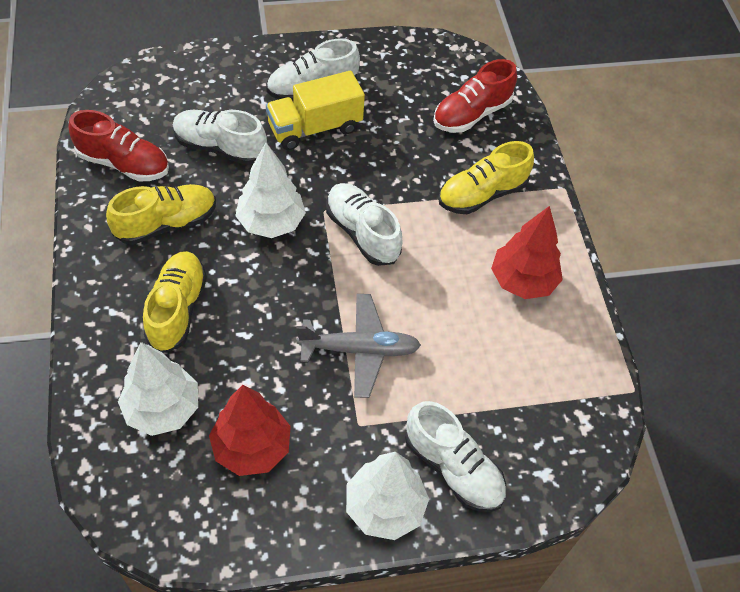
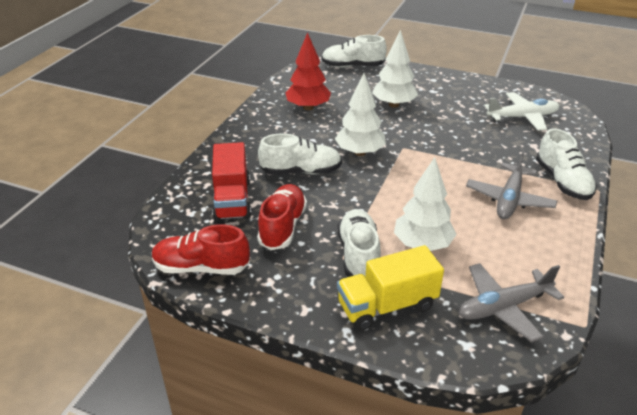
grey plane: [296,294,421,398] = 1 -> [458,263,564,342] [466,150,557,219] = 2
red tree: [209,385,291,476] [491,206,563,299] = 2 -> [286,32,331,110] = 1
red truck: none = 0 -> [212,142,251,221] = 1
white plane: none = 0 -> [484,92,559,131] = 1
yellow shoe: [106,184,216,245] [143,251,207,353] [438,141,534,214] = 3 -> none = 0

